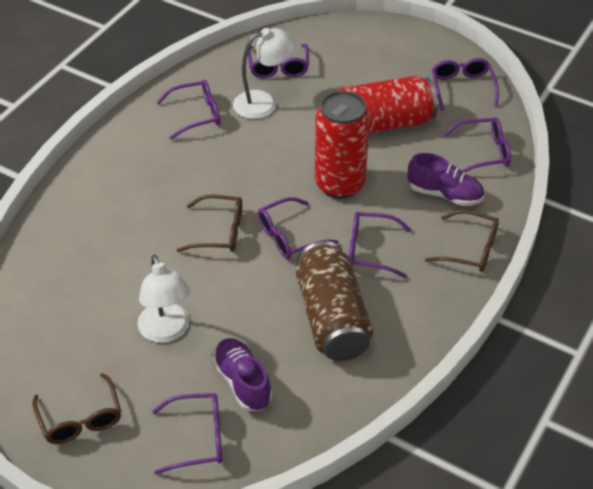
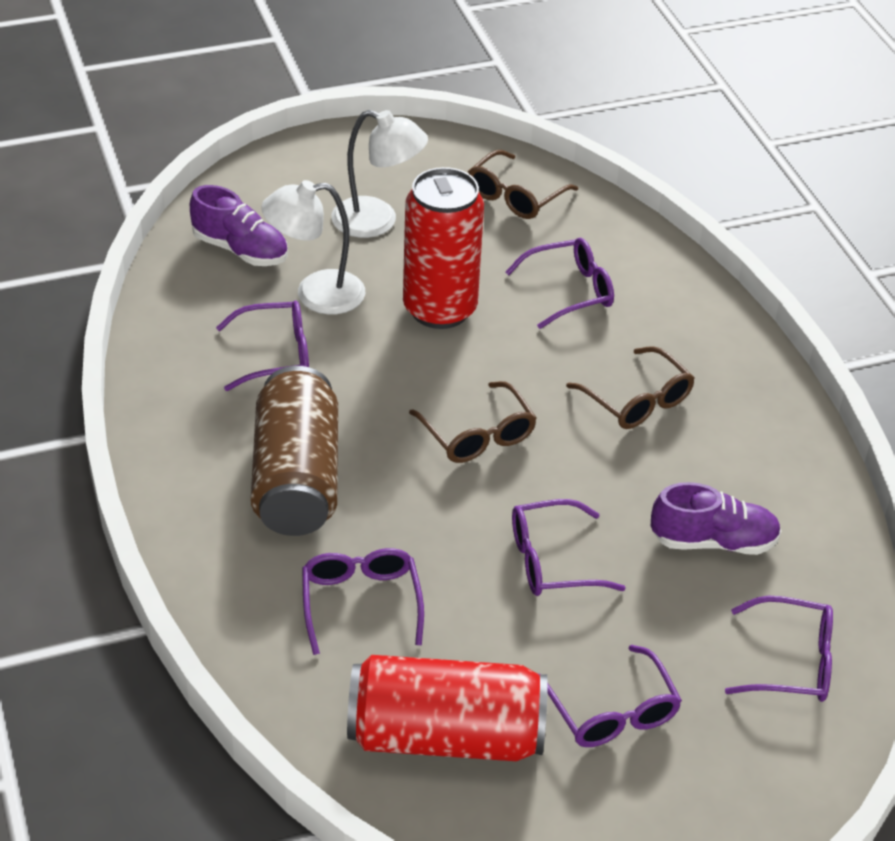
purple glasses: [153,393,222,474] [156,80,220,140] [248,44,309,78] [258,197,338,259] [349,212,412,278] [432,58,499,111] [443,117,511,173] = 7 -> [216,301,309,391] [302,548,424,655] [505,238,614,329] [512,499,626,596] [539,645,682,747] [725,596,833,702] = 6

